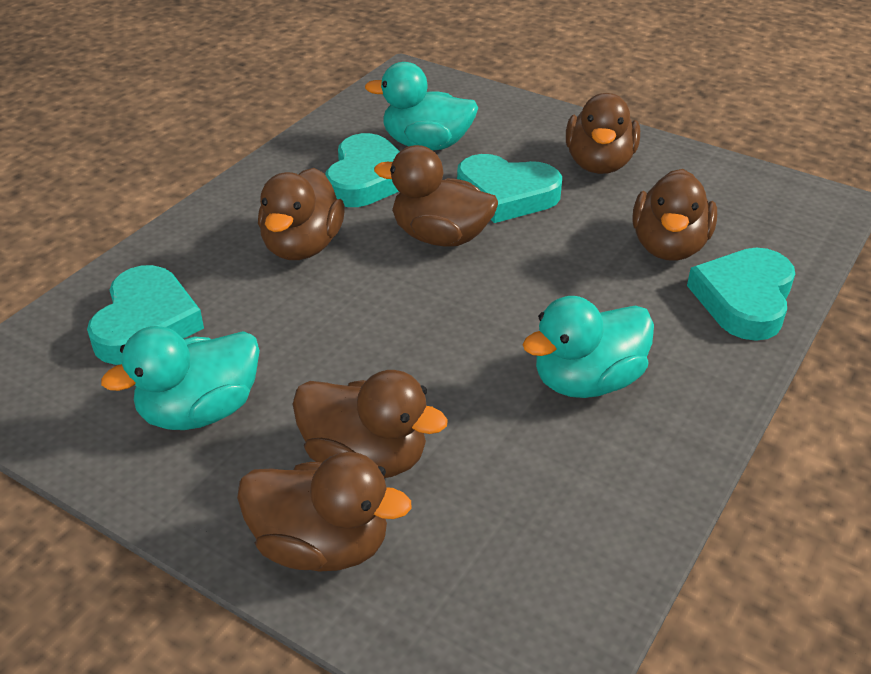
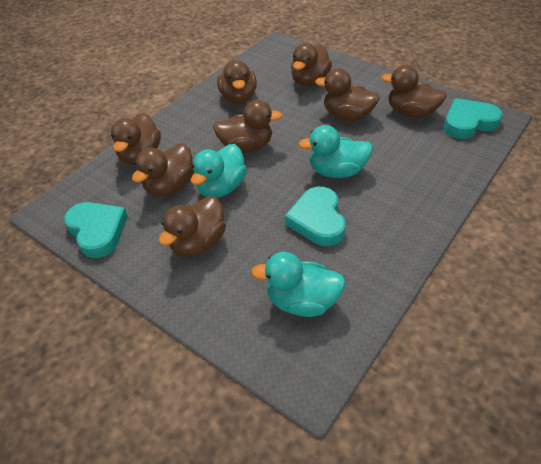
brown duck: [237,452,412,572] [258,168,345,260] [293,370,448,478] [374,145,498,247] [566,93,640,174] [633,169,717,261] = 6 -> [111,113,161,165] [132,143,194,196] [159,196,226,257] [213,100,282,152] [217,60,257,104] [291,43,332,86] [315,68,380,121] [381,65,447,118] = 8
turquoise heart: [87,265,204,365] [325,133,400,207] [457,154,562,223] [687,247,795,341] = 4 -> [64,202,128,258] [285,187,346,246] [444,99,503,139] = 3

